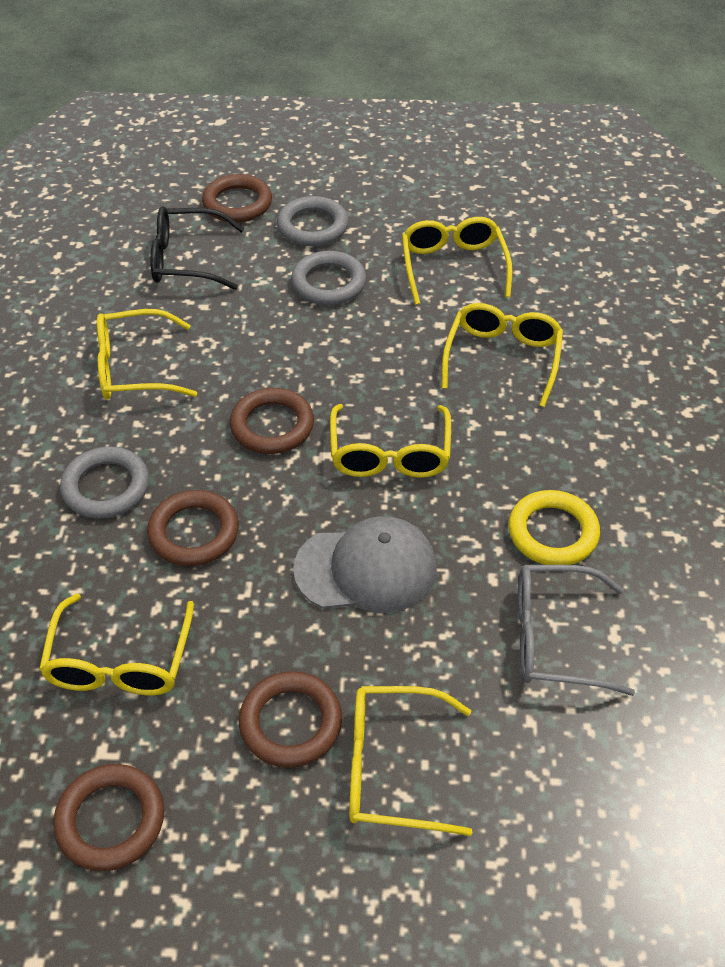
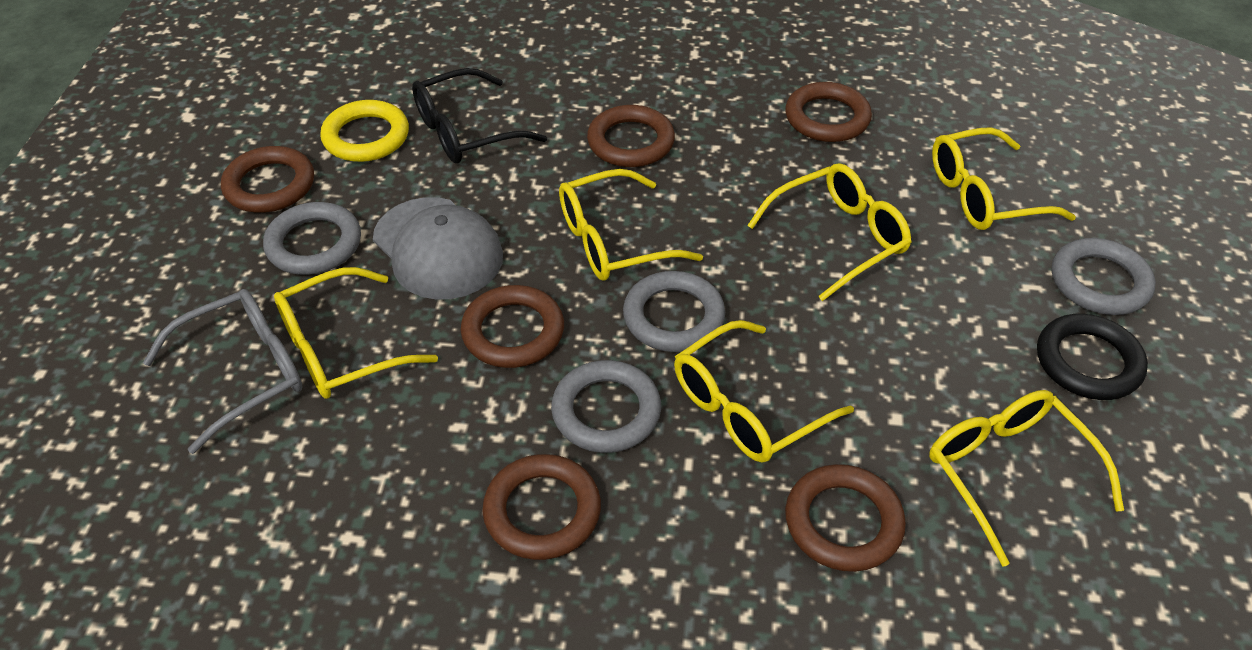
black ring: none = 0 -> [1037,314,1148,400] = 1
brown ring: [53,764,164,871] [147,490,239,566] [202,174,272,223] [230,388,314,454] [239,671,342,768] = 5 -> [221,146,314,213] [461,285,564,368] [482,454,601,560] [587,105,675,167] [785,82,872,142] [785,464,906,572] = 6
grey ring: [60,447,149,518] [277,196,348,246] [291,251,366,305] = 3 -> [263,202,361,275] [551,360,661,453] [623,271,725,352] [1052,238,1156,315] = 4

